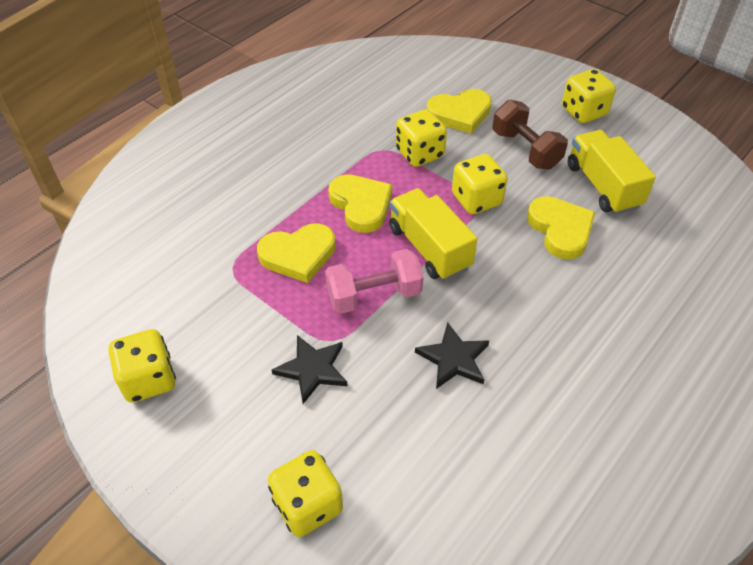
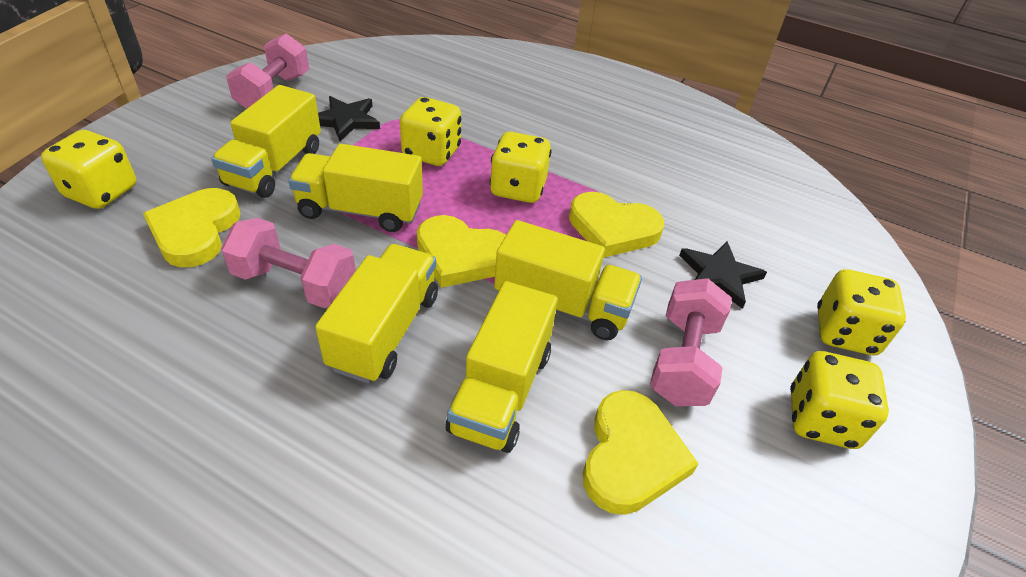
brown dumbbell: [492,100,568,169] = 1 -> none = 0
pink dumbbell: [325,249,424,314] = 1 -> [221,218,356,308] [226,34,309,109] [650,278,732,406] = 3
yellow truck: [389,188,477,280] [568,130,656,214] = 2 -> [211,85,321,198] [288,144,423,232] [315,244,438,383] [446,281,558,453] [494,220,642,340] = 5

